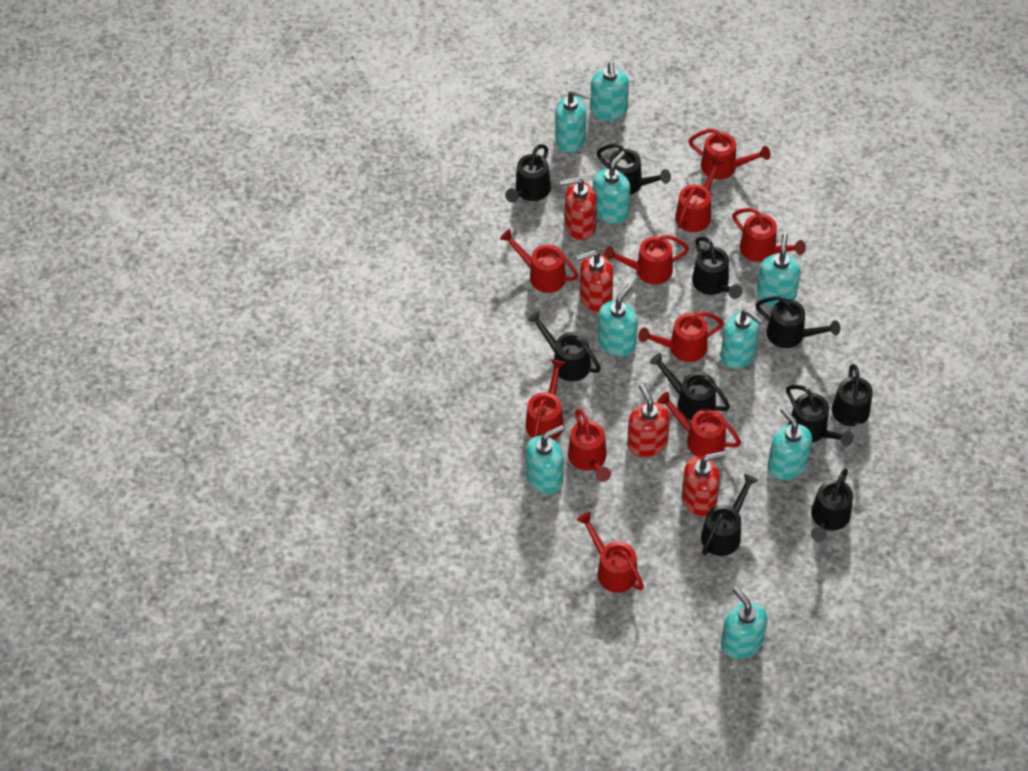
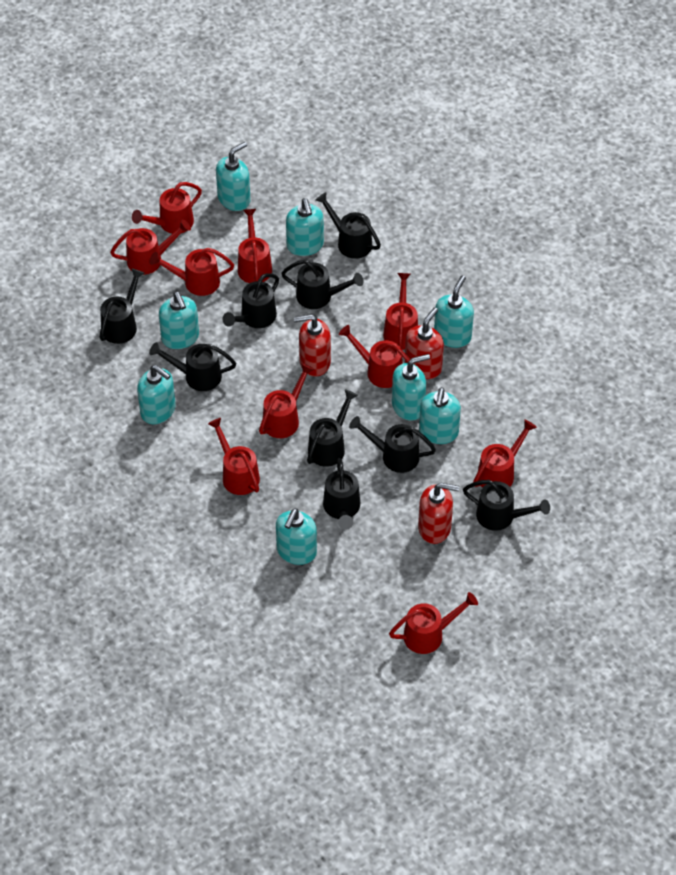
black watering can: [505,144,551,203] [527,311,601,381] [596,144,671,195] [650,353,730,421] [692,237,742,299] [701,474,758,556] [755,296,840,348] [786,385,854,446] [811,468,853,542] [832,364,873,438] = 10 -> [100,269,144,344] [149,342,236,391] [222,273,279,328] [281,260,364,309] [307,390,358,467] [315,192,381,259] [323,458,360,530] [349,416,436,473] [463,480,550,531] = 9
red soap dispenser: [560,177,597,240] [576,250,613,312] [627,384,670,457] [682,451,726,516] = 4 -> [294,314,331,377] [405,307,444,379] [418,483,459,544] = 3
turquoise soap dispenser: [526,425,564,494] [555,90,591,153] [591,62,629,121] [593,151,630,224] [598,284,638,356] [721,309,764,369] [721,587,767,659] [756,233,801,307] [768,407,812,480] = 9 -> [137,365,176,424] [159,292,199,349] [216,142,251,211] [276,508,317,565] [286,198,324,256] [392,354,430,421] [419,387,461,444] [434,275,474,348] = 8

